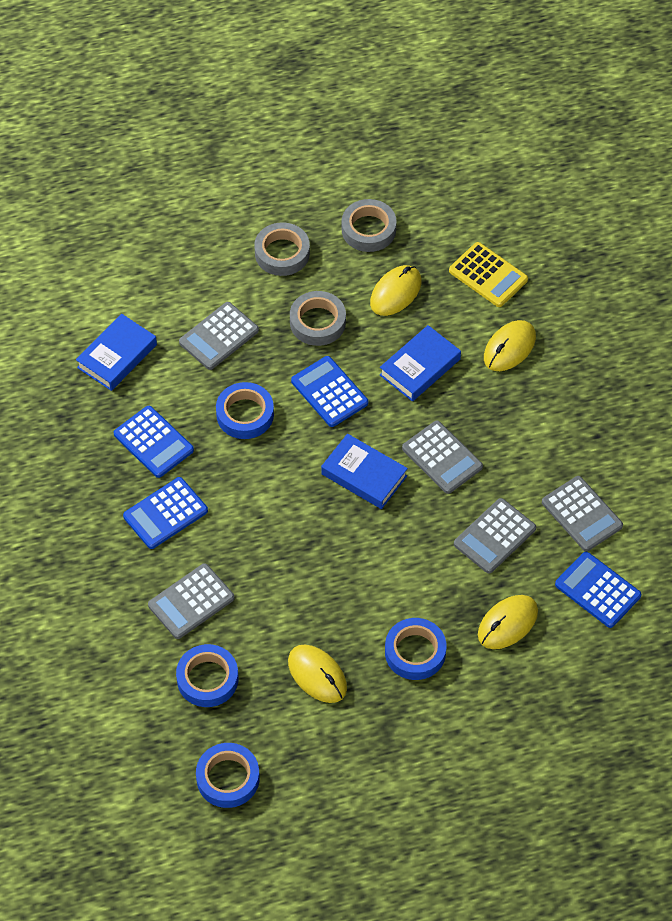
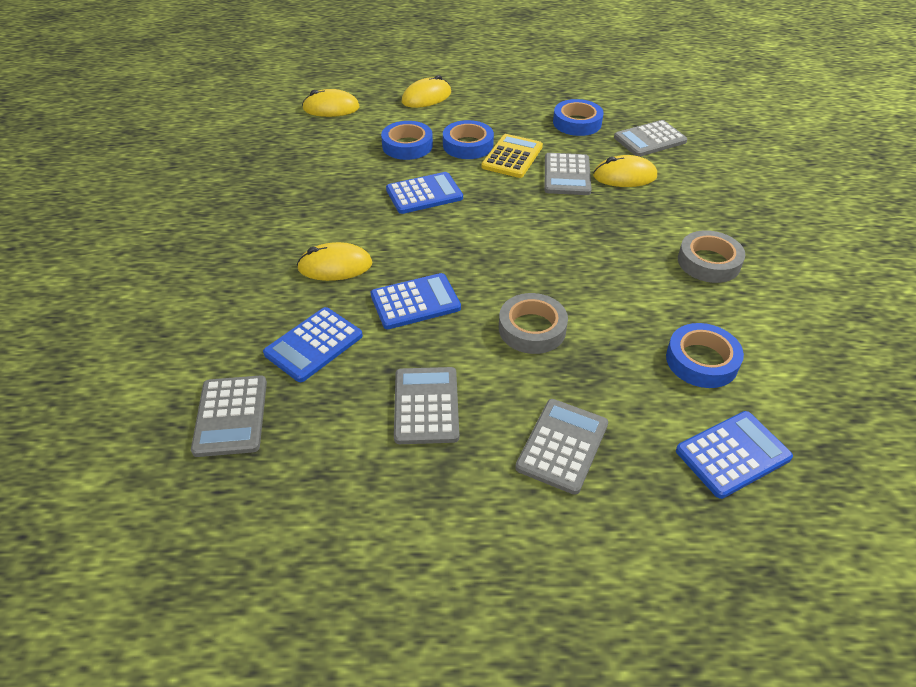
blue book: [76,314,157,391] [321,434,408,509] [380,325,461,402] = 3 -> none = 0
grey tape: [254,222,310,276] [290,291,346,346] [342,199,397,252] = 3 -> [499,293,568,354] [678,230,745,283] = 2

